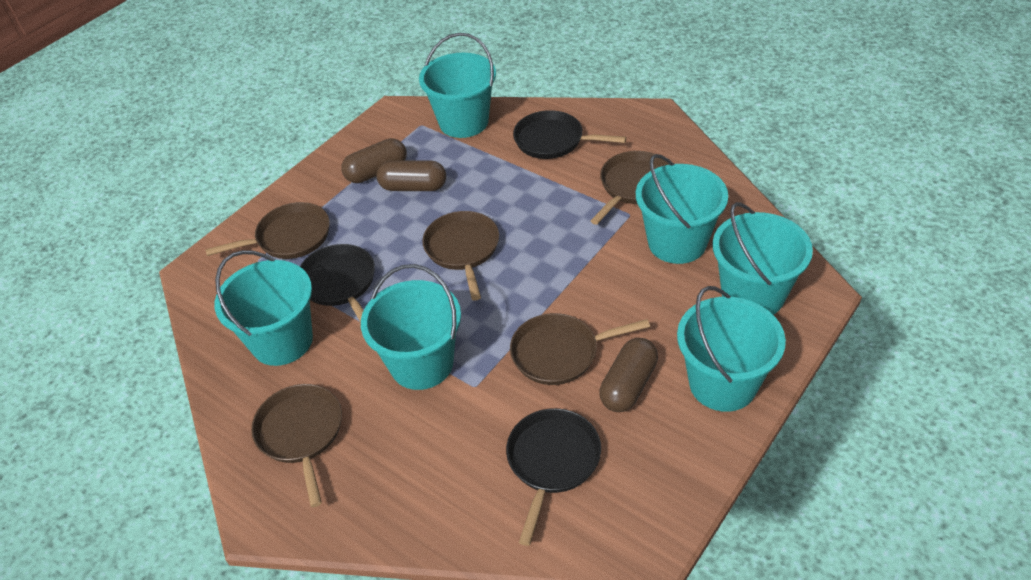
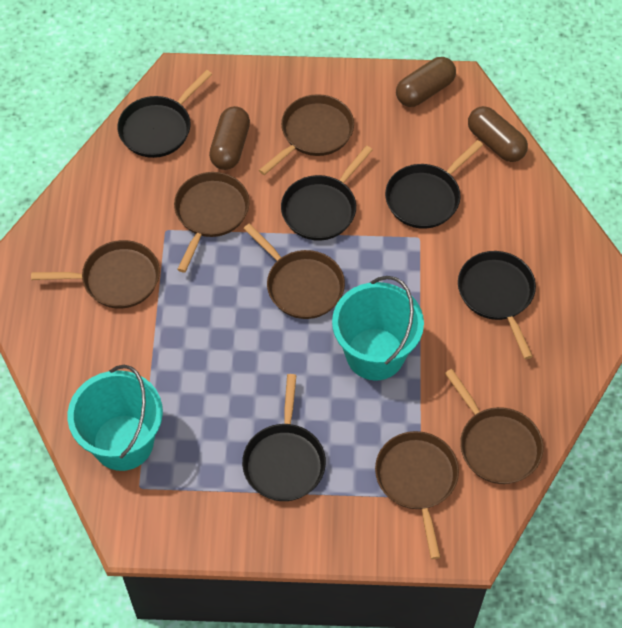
black pan: [300,244,375,322] [506,408,601,546] [513,110,626,159] = 3 -> [117,70,212,158] [242,374,326,501] [281,145,372,241] [385,140,483,229] [458,251,536,359] = 5
brown pan: [205,202,330,259] [251,384,342,507] [422,211,499,301] [510,313,650,385] [590,151,670,225] = 5 -> [31,240,160,309] [174,172,250,273] [243,223,345,319] [259,94,354,175] [375,431,459,559] [445,369,543,484] = 6
turquoise bucket: [214,250,313,366] [361,264,461,390] [419,33,496,138] [636,154,728,264] [677,286,786,412] [713,202,813,315] = 6 -> [68,365,163,471] [332,276,424,381] = 2

